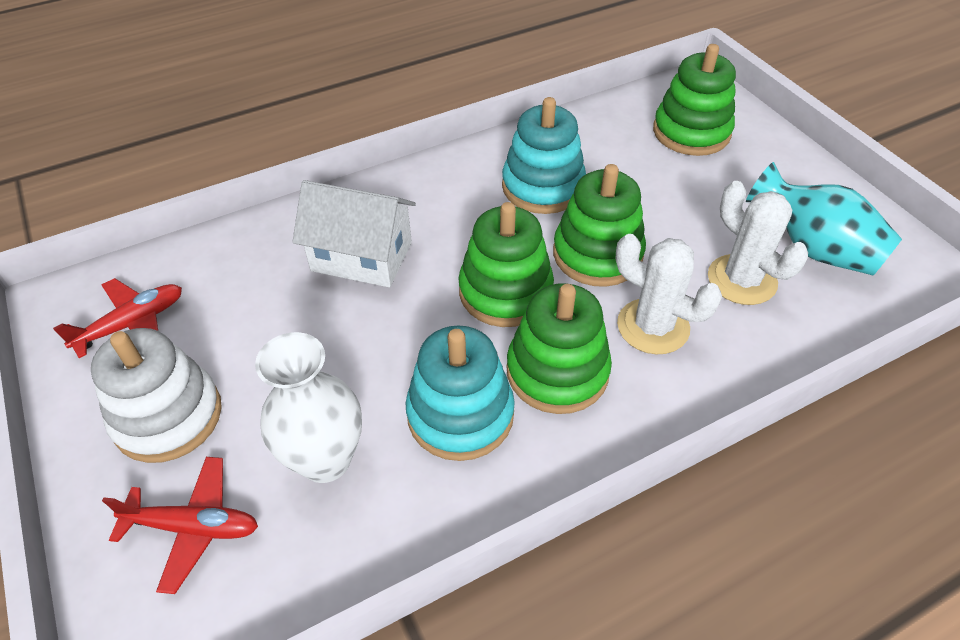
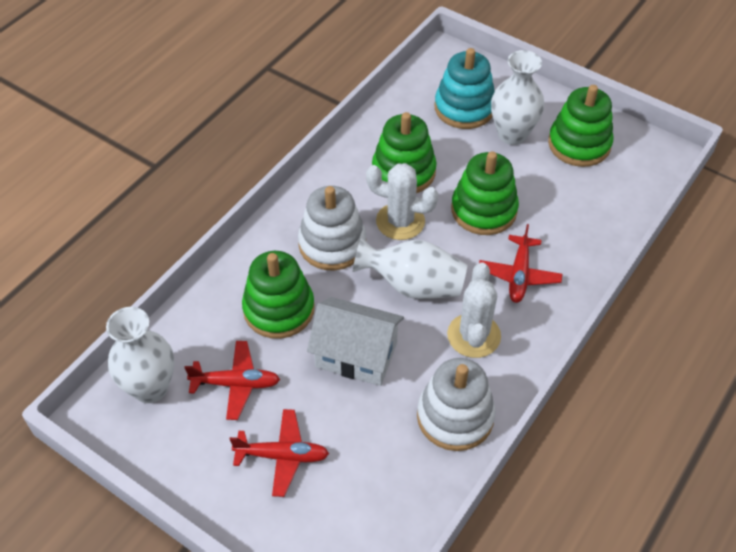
red plane: [53,278,182,358] [102,457,258,594] = 2 -> [184,341,280,420] [230,409,329,497] [479,224,562,303] = 3
turquoise stacking toy: [406,326,515,461] [502,97,586,214] = 2 -> [434,48,494,129] = 1
turquoise vase: [746,162,902,276] = 1 -> none = 0
white stacking toy: [91,328,222,463] = 1 -> [298,186,366,271] [417,358,496,451] = 2
white vase: [255,332,362,483] = 1 -> [106,307,174,403] [352,237,467,299] [491,50,544,145] = 3

